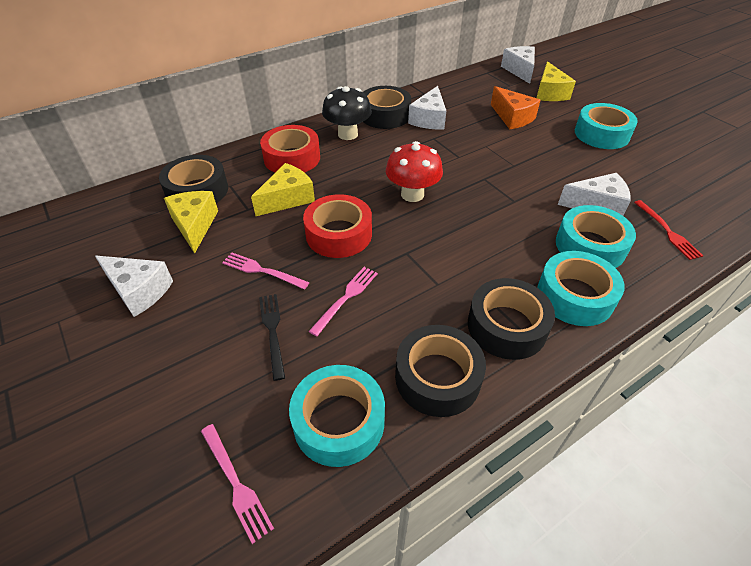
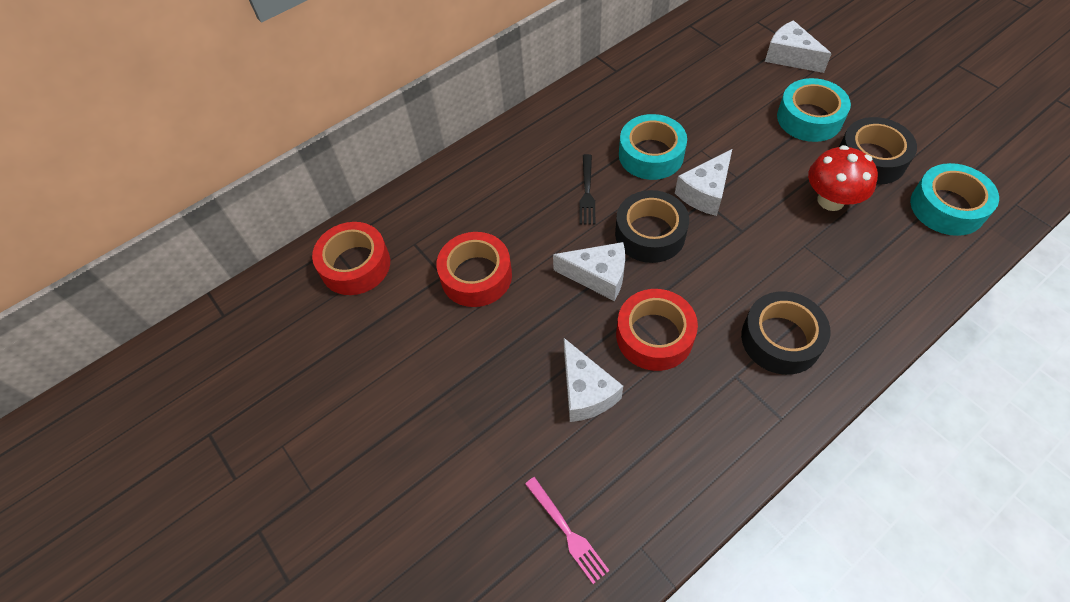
black mushroom: [322,86,372,140] = 1 -> none = 0
black tape: [159,155,228,203] [363,86,411,129] [395,325,486,417] [468,278,555,360] = 4 -> [615,190,689,263] [741,291,830,375] [839,117,917,185] = 3
orange cheese: [491,86,541,129] = 1 -> none = 0
pink fork: [201,424,274,544] [222,253,310,290] [309,267,378,336] = 3 -> [525,477,610,584] = 1
red fork: [634,200,703,260] = 1 -> none = 0
red tape: [260,125,320,173] [303,194,372,258] = 2 -> [312,222,390,295] [437,232,512,307] [616,289,698,371] = 3
turquoise tape: [289,365,385,467] [537,251,625,326] [556,205,636,268] [575,103,638,149] = 4 -> [619,114,687,180] [777,78,851,142] [910,163,999,236] = 3
yellow cheese: [164,191,218,254] [251,163,315,216] [537,61,576,101] = 3 -> none = 0

